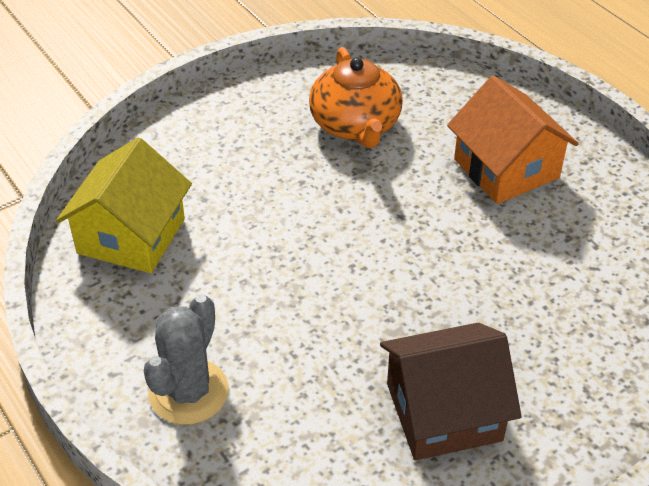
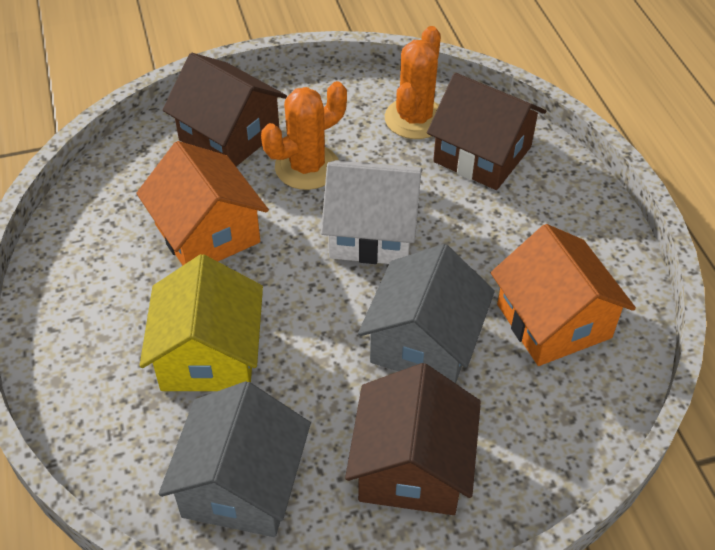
brown house: [380,323,521,460] = 1 -> [163,53,287,166] [345,363,481,515] [427,73,546,190] = 3
grey cactus: [144,294,229,425] = 1 -> none = 0
grey house: none = 0 -> [159,381,311,537] [358,244,495,383] = 2
orange cactus: none = 0 -> [261,81,347,190] [385,26,441,139] = 2
orange house: [447,75,579,204] = 1 -> [137,141,269,266] [491,224,636,366] = 2
orange teapot: [309,47,403,148] = 1 -> none = 0
white house: none = 0 -> [321,160,423,264] = 1

